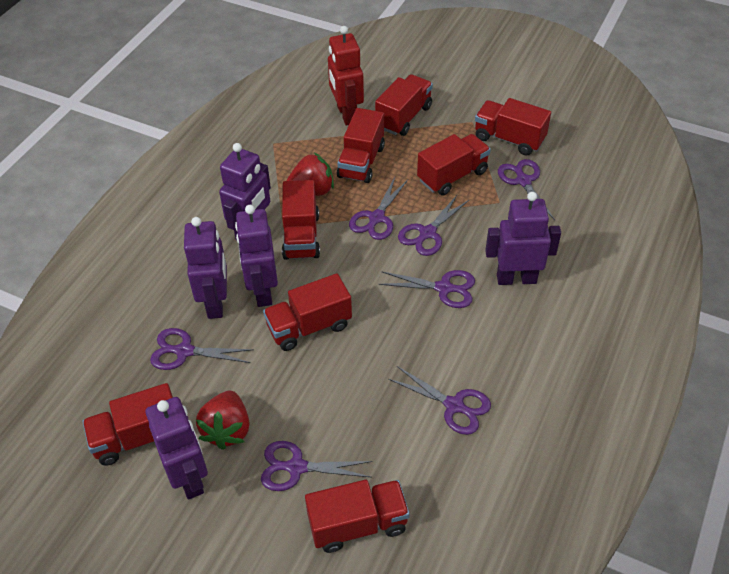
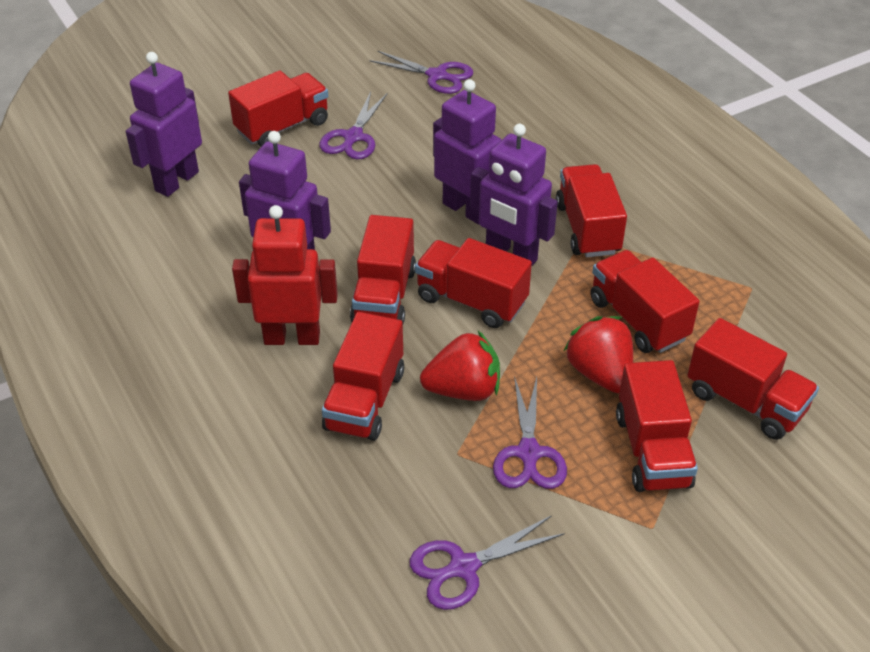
purple robot: [146,397,208,500] [184,217,227,319] [219,143,271,241] [235,205,278,307] [485,192,561,285] = 5 -> [126,52,202,197] [239,131,331,250] [433,79,501,224] [470,124,558,265] = 4
purple scissors: [150,328,254,370] [261,441,373,491] [349,177,408,240] [378,270,475,308] [388,366,491,435] [398,194,470,256] [498,159,555,220] = 7 -> [319,92,388,159] [369,51,473,94] [410,515,565,610] [493,376,567,489] = 4

